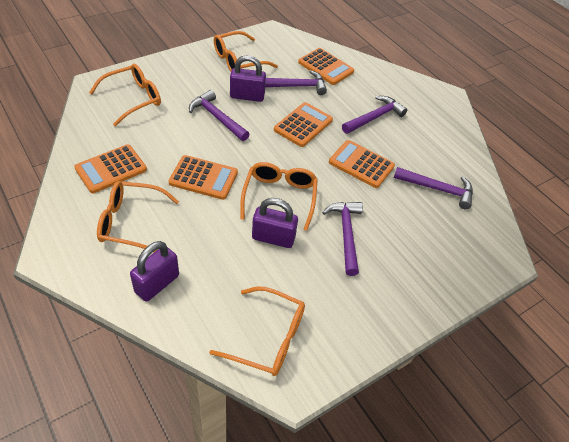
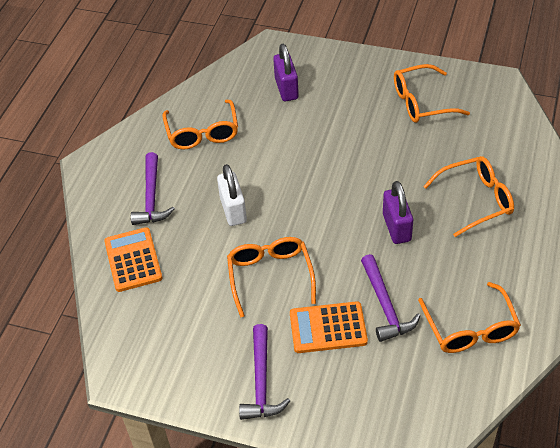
orange calculator: [74,144,147,193] [168,155,238,200] [274,102,333,147] [298,48,354,85] [329,140,395,188] = 5 -> [104,227,163,292] [290,301,368,353] = 2
purple hammer: [189,90,250,141] [265,70,327,95] [322,202,363,276] [342,96,407,134] [394,167,473,209] = 5 -> [131,152,175,225] [239,324,290,420] [361,254,420,342] = 3
purple padlock: [130,241,179,302] [230,55,266,102] [252,198,298,248] = 3 -> [273,44,299,101] [383,181,413,244] = 2
white padlock: none = 0 -> [217,164,247,226] = 1

